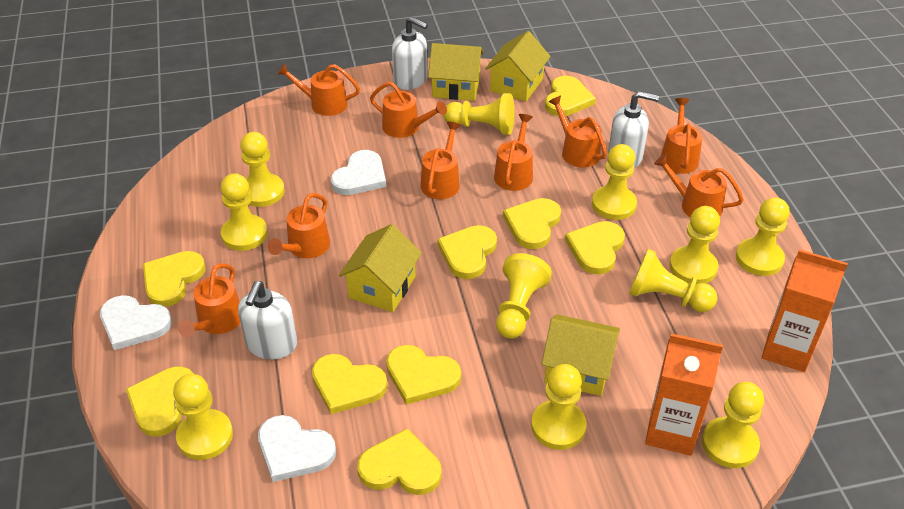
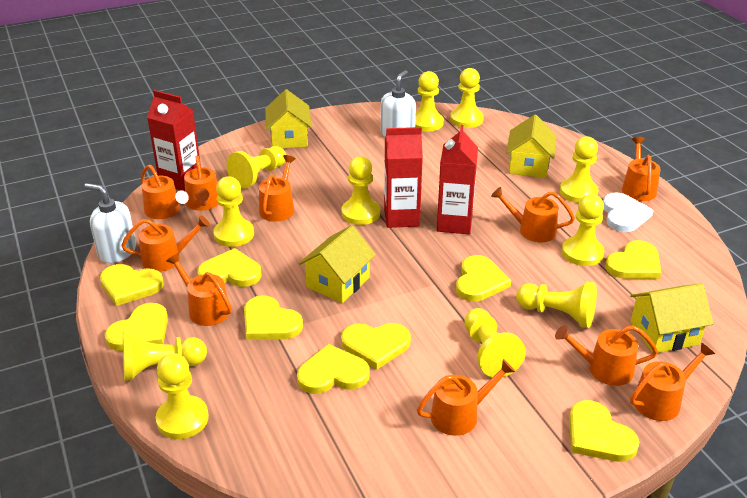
orange carton: [645,333,723,456] [762,249,848,372] = 2 -> none = 0
orange watering can: [178,263,240,338] [268,193,330,258] [277,64,360,116] [370,82,447,138] [420,122,461,199] [494,114,533,191] [548,95,607,167] [654,154,744,218] [660,98,702,174] = 9 -> [121,215,210,272] [141,165,189,219] [166,253,232,326] [184,155,218,211] [259,155,296,222] [417,359,515,436] [491,187,575,242] [555,325,658,386] [622,137,660,201] [630,342,715,421] = 10
red carton: none = 0 -> [147,90,201,191] [384,127,423,228] [437,125,478,234] = 3
white heart: [100,295,172,350] [258,415,336,482] [331,150,386,195] = 3 -> [603,193,654,232] = 1
white soap dispenser: [238,281,297,359] [392,17,428,90] [608,91,659,168] = 3 -> [84,183,136,263] [381,70,416,137] = 2

